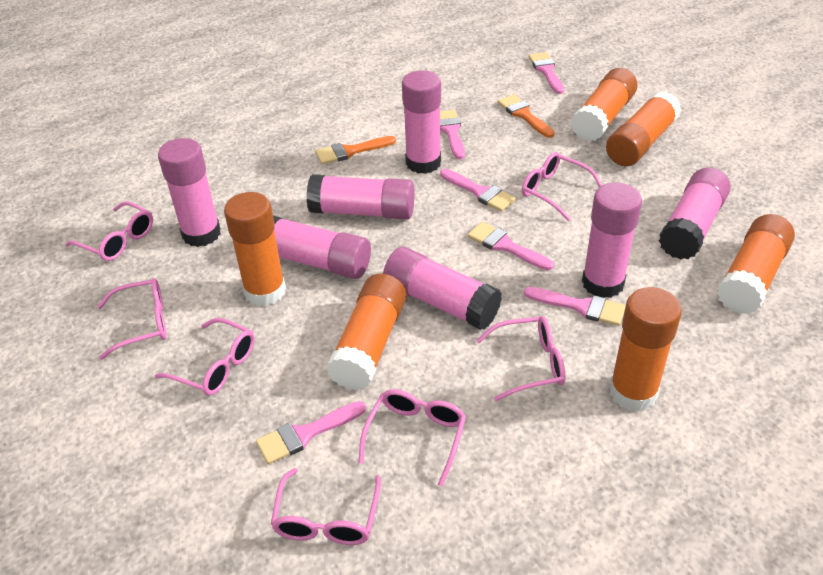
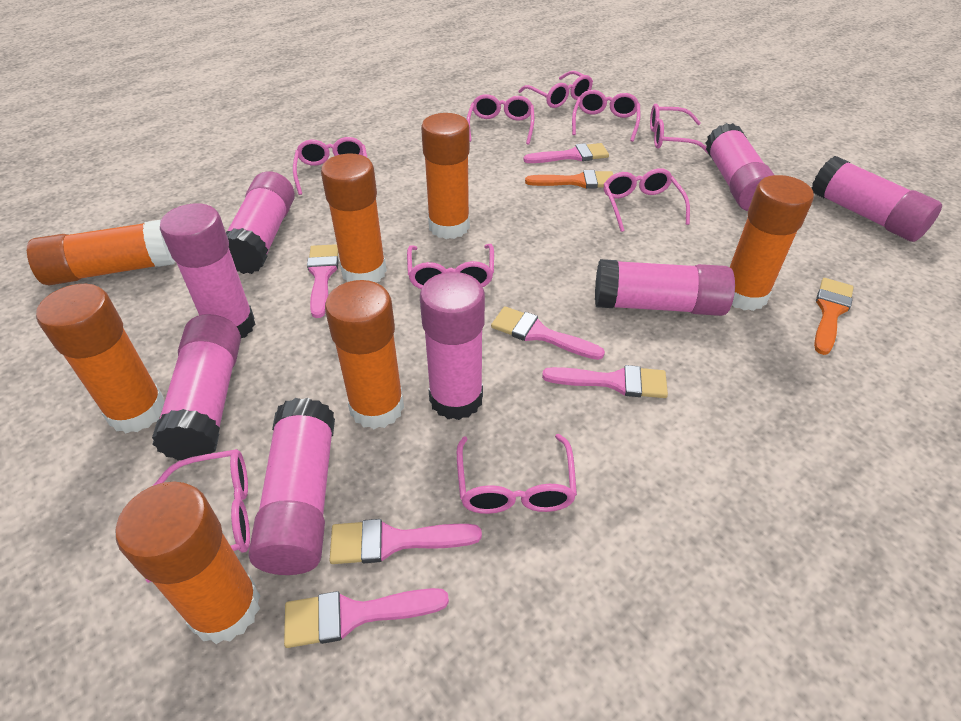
orange glue stick: [224,192,286,306] [326,274,407,390] [571,68,637,142] [606,91,681,166] [609,287,682,412] [717,214,795,314] = 6 -> [27,220,175,285] [36,284,165,433] [116,482,260,644] [321,154,387,282] [325,280,404,429] [421,113,470,239] [730,175,814,311] = 7
pink glasses: [65,201,153,261] [97,278,167,360] [155,318,255,396] [271,468,381,545] [358,389,466,487] [476,316,565,401] [522,152,602,221] = 7 -> [146,449,250,583] [293,137,367,195] [407,244,494,289] [457,434,577,514] [467,94,534,145] [518,71,593,108] [572,90,640,142] [603,168,690,232] [650,104,708,153] = 9
pink glue stick: [158,138,221,247] [273,216,371,279] [306,174,415,220] [383,247,502,330] [402,70,441,174] [582,183,642,298] [659,168,731,260] = 7 -> [152,314,241,460] [160,203,255,338] [226,171,295,274] [249,398,335,575] [420,272,485,420] [595,259,735,316] [705,123,774,211] [812,156,942,242] = 8

